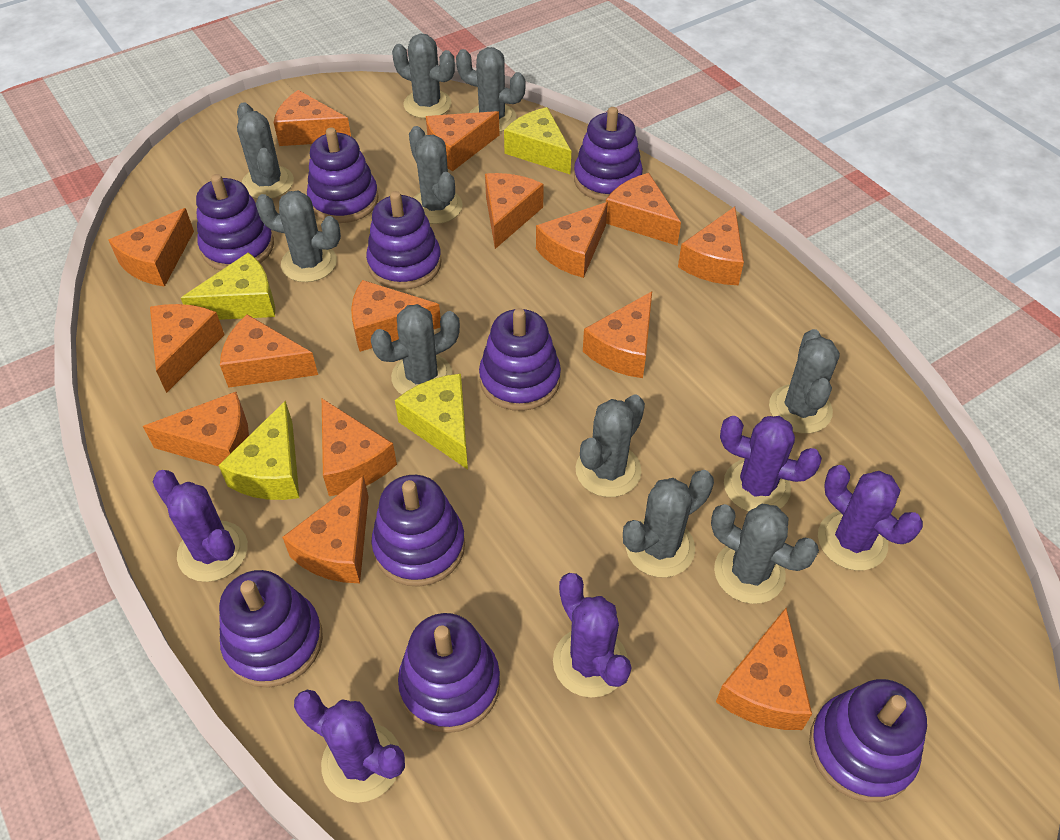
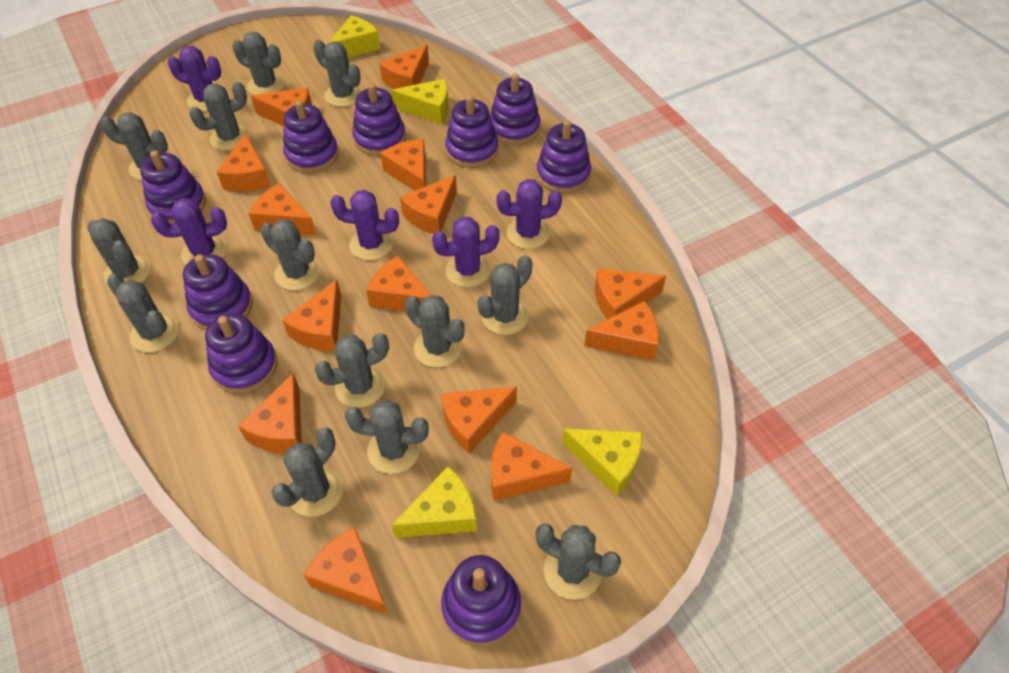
grey cactus: [237,102,294,199] [255,191,341,282] [371,304,460,394] [392,34,455,119] [409,126,463,224] [456,47,526,132] [576,395,645,497] [623,470,714,578] [711,504,819,604] [769,329,840,434] = 10 -> [87,218,151,285] [101,112,168,180] [107,274,179,352] [189,81,250,151] [233,32,285,95] [260,219,320,290] [272,428,343,517] [313,40,362,107] [315,333,389,408] [345,399,429,474] [405,295,465,368] [478,255,532,335] [536,524,621,600] = 13
orange cheese: [109,208,194,287] [143,392,249,467] [150,304,225,393] [220,314,318,388] [274,90,351,146] [282,476,369,583] [322,399,397,496] [351,280,441,352] [426,111,500,171] [485,173,544,249] [536,202,608,278] [583,291,652,378] [606,173,681,246] [678,207,744,285] [716,608,812,730] = 15 -> [217,133,271,191] [238,373,302,453] [248,183,316,235] [251,88,312,126] [282,280,341,351] [304,527,388,614] [366,256,431,311] [379,45,429,89] [380,139,426,191] [400,175,457,234] [441,387,517,454] [491,432,572,500] [584,301,659,361] [595,269,666,319] = 14

